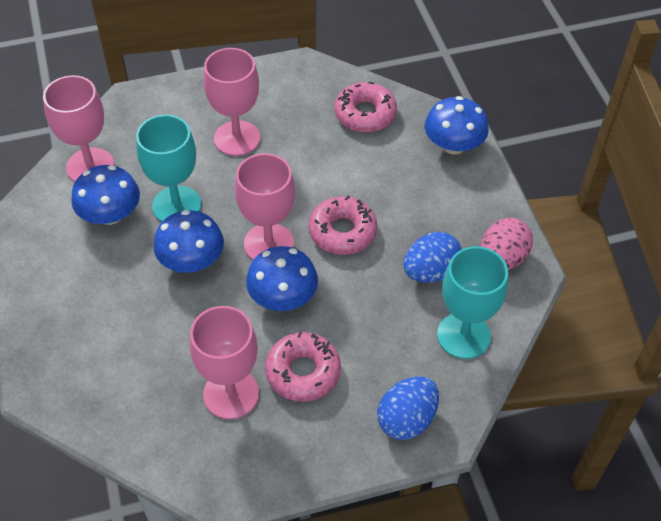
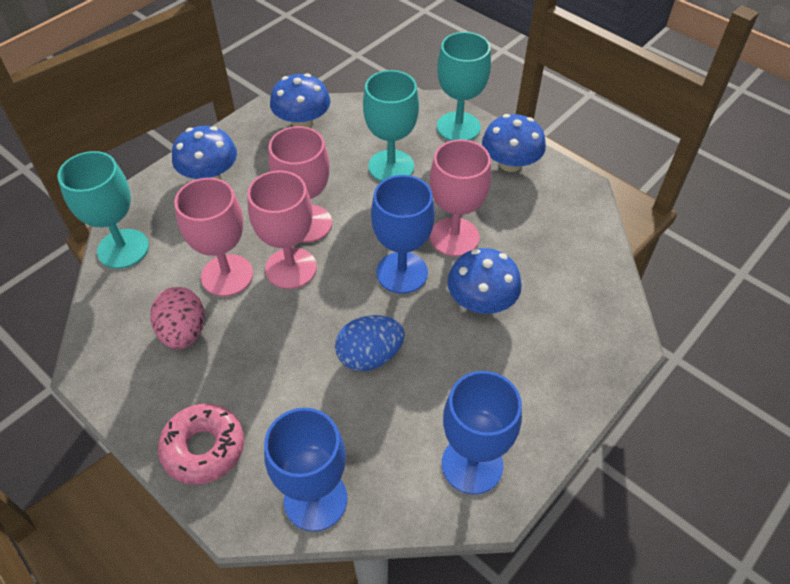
blue egg: [377,377,439,440] [403,232,462,283] = 2 -> [335,315,405,371] = 1
blue goblet: none = 0 -> [264,408,347,532] [371,175,435,294] [442,371,522,495] = 3
pink donut: [265,332,341,402] [309,196,377,255] [334,82,397,132] = 3 -> [158,404,244,485] = 1
turquoise goblet: [136,115,201,222] [437,246,508,359] = 2 -> [57,151,149,269] [363,70,419,182] [437,32,491,141] = 3

